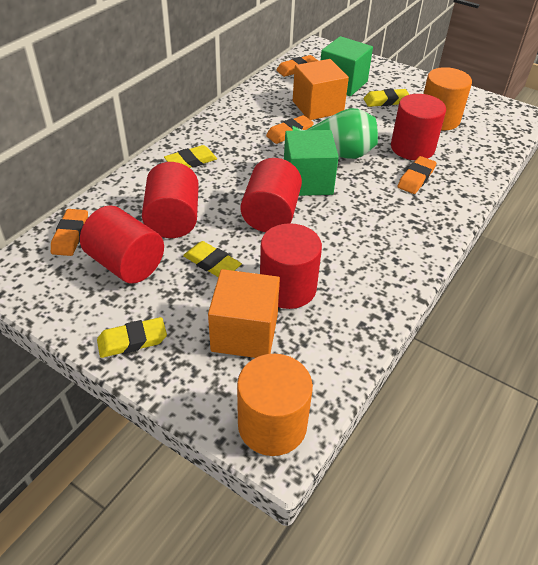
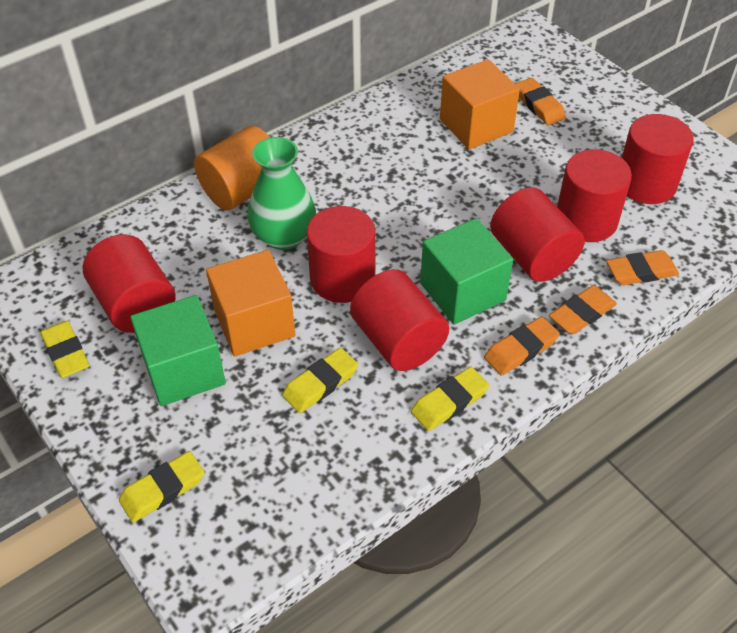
orange cylinder: [237,354,313,456] [423,67,472,130] = 2 -> [194,126,270,211] = 1
red cylinder: [80,205,164,283] [142,162,199,238] [240,158,302,232] [260,223,322,309] [391,94,446,160] = 5 -> [83,234,176,333] [307,206,376,303] [350,269,449,371] [490,187,585,282] [557,149,632,242] [622,114,694,204] = 6

